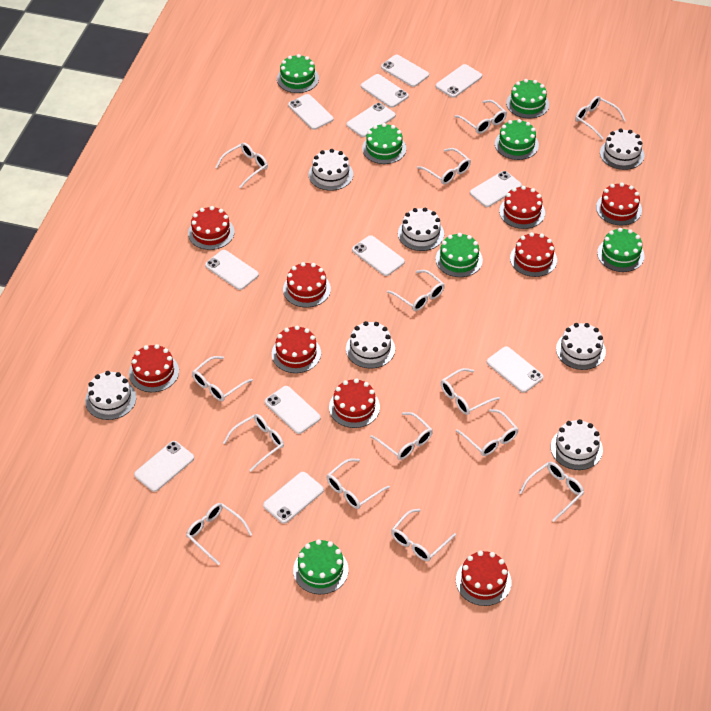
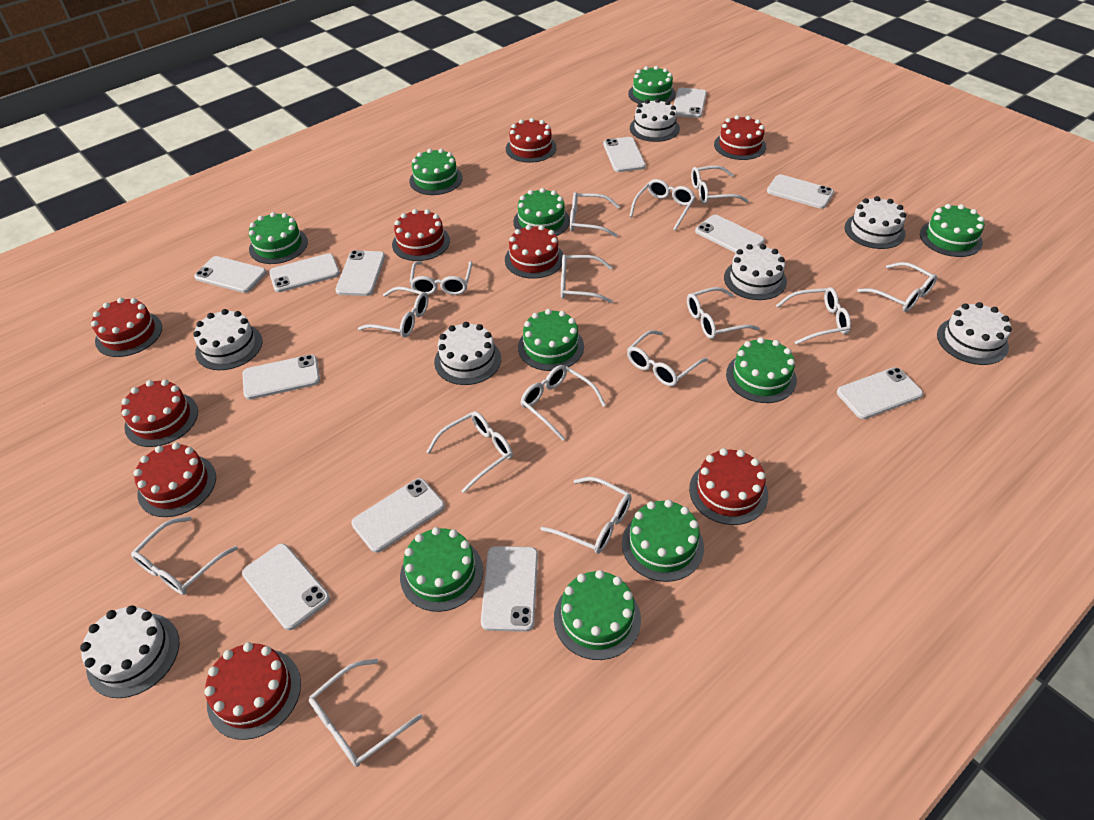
green cake: [277,54,319,93] [293,539,349,594] [362,123,406,164] [436,233,483,277] [495,119,539,160] [506,79,549,119] [597,228,645,272] = 7 -> [249,212,308,264] [400,527,483,612] [409,149,463,195] [513,188,570,236] [518,309,584,371] [554,570,641,660] [622,500,704,582] [628,66,676,104] [726,337,797,403] [920,204,984,257] = 10
white glasses: [186,503,252,565] [192,356,253,401] [215,143,268,188] [223,414,284,472] [327,458,390,509] [370,412,433,460] [387,270,445,311] [391,509,456,561] [417,148,471,184] [441,368,500,415] [454,100,507,134] [456,409,518,456] [519,462,584,522] [575,96,626,140] = 14 -> [131,516,238,595] [309,659,423,767] [358,287,429,337] [410,261,472,295] [427,411,513,493] [521,365,606,440] [540,477,632,554] [561,254,613,303] [570,192,620,237] [627,330,708,386] [629,179,695,231] [687,287,760,339] [691,166,749,204] [776,287,851,345] [857,262,937,312] = 15

